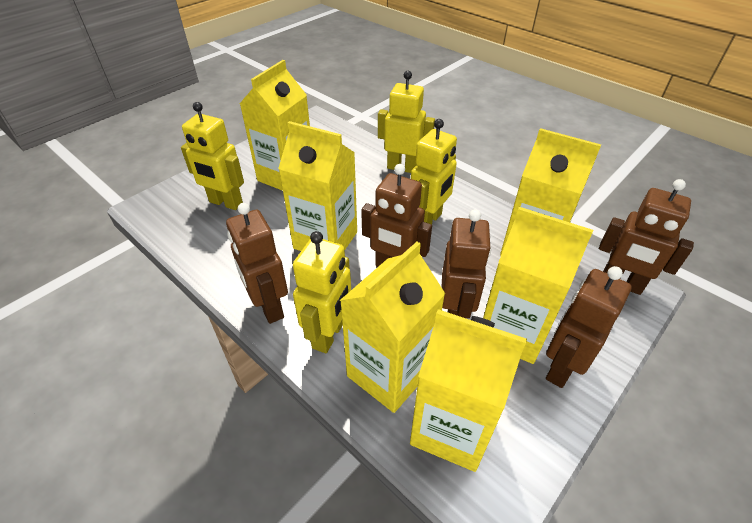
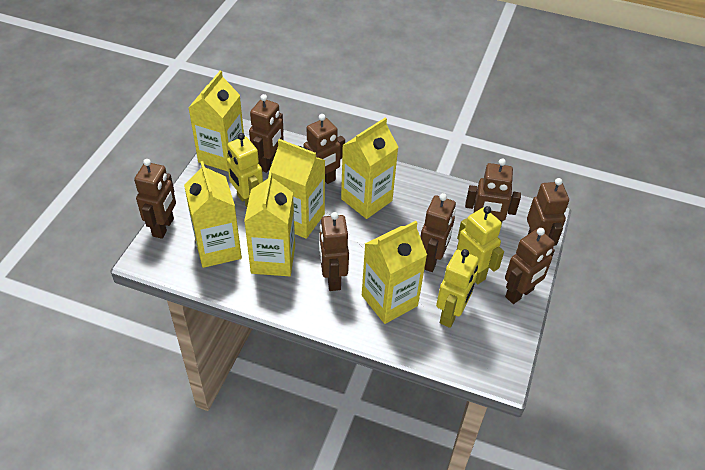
brown robot: [226,203,288,324] [361,164,432,267] [442,209,491,318] [546,266,632,388] [599,179,694,295] = 5 -> [134,159,176,239] [249,94,284,173] [303,114,345,184] [319,212,349,291] [421,193,456,272] [465,159,521,222] [505,228,555,304] [527,178,569,246] = 8
yellow robot: [181,102,244,210] [293,231,351,353] [378,71,435,173] [411,119,457,224] = 4 -> [227,133,263,207] [436,249,479,328] [457,206,504,284] = 3

